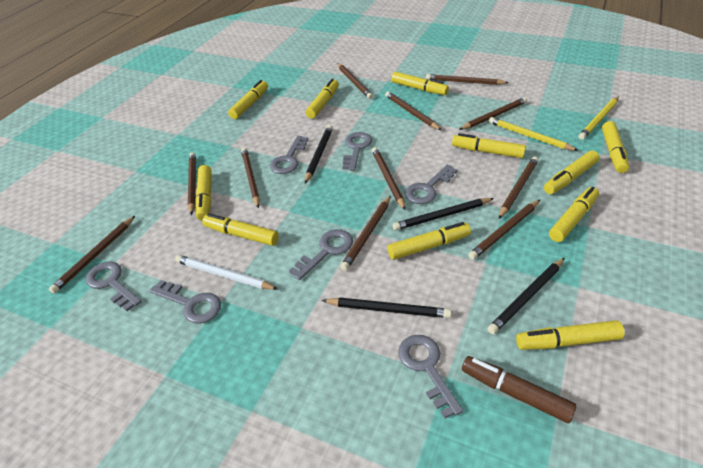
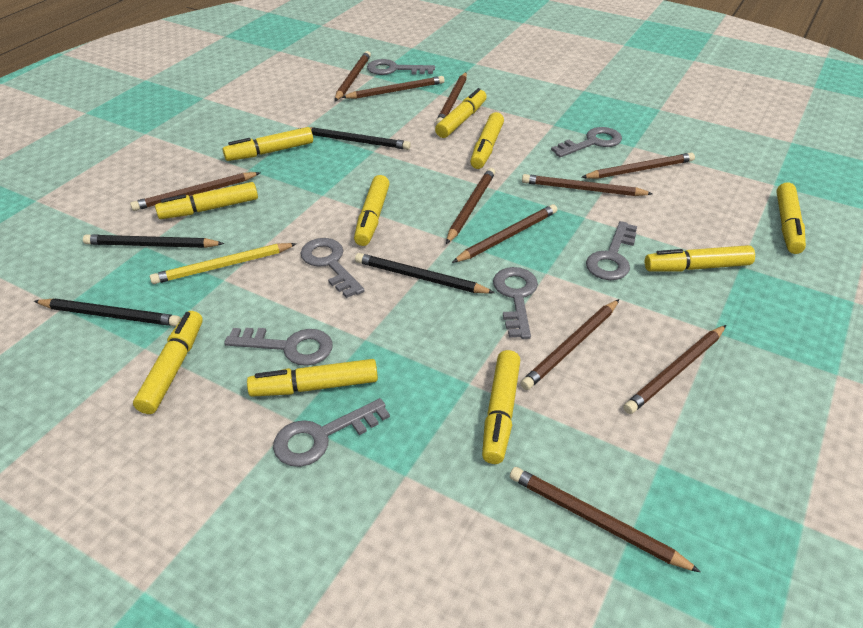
brown marker: [462,356,577,423] = 1 -> none = 0
white pencil: [175,255,278,290] = 1 -> none = 0
yellow marker: [195,165,212,221] [202,213,279,246] [228,80,268,119] [305,79,339,119] [387,222,471,260] [391,72,449,95] [452,133,526,158] [516,320,625,350] [544,150,600,194] [549,187,599,242] [602,121,629,173] = 11 -> [133,311,203,414] [155,182,258,219] [223,127,313,161] [247,359,378,397] [354,175,390,246] [435,88,487,138] [470,112,504,169] [482,350,520,464] [645,245,755,272] [777,182,806,254] = 10
yellow pencil: [489,117,579,151] [579,96,619,140] = 2 -> [150,243,297,284] = 1

